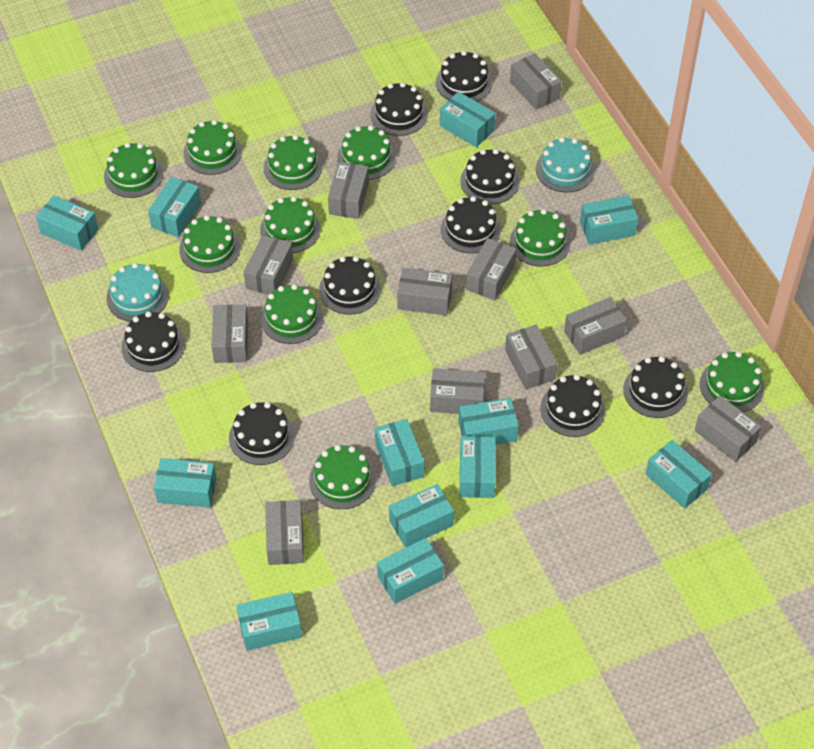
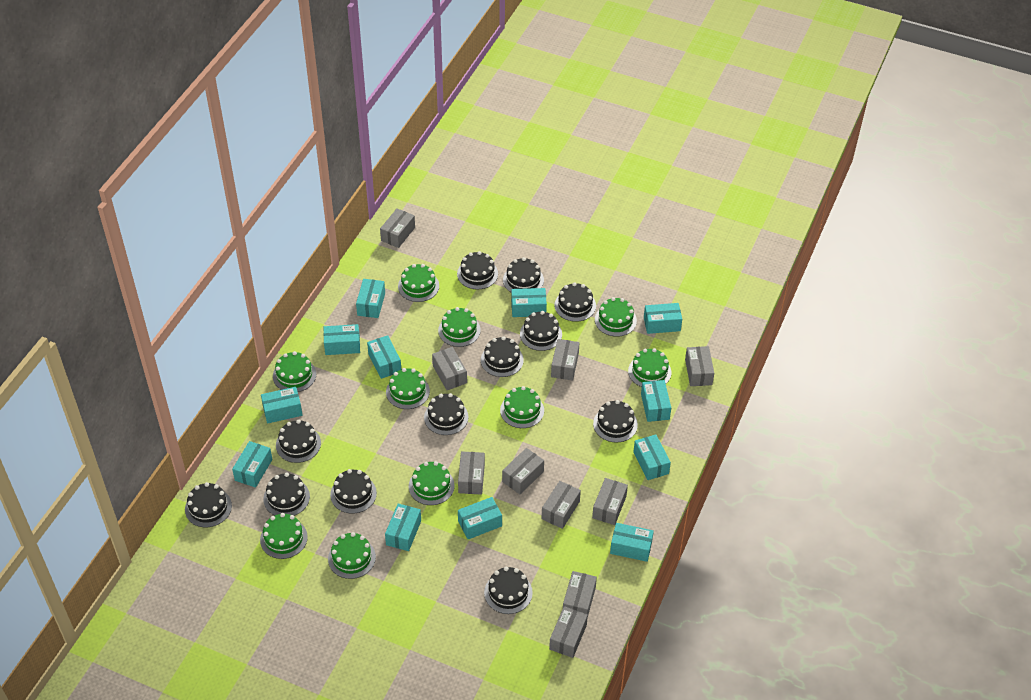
black cake: [121,311,185,372] [229,402,295,465] [319,256,381,315] [370,82,428,136] [436,51,492,102] [440,196,501,253] [460,149,519,204] [540,374,605,437] [623,356,688,418] = 9 -> [185,482,232,527] [263,473,310,516] [276,420,321,463] [330,469,377,514] [424,393,469,435] [457,251,498,289] [481,336,524,377] [484,567,533,614] [503,257,544,292] [520,311,562,351] [554,282,596,322] [593,400,638,443] = 12
grey box: [212,305,248,363] [244,235,293,295] [265,500,304,565] [328,161,369,219] [397,268,453,316] [430,369,485,414] [466,238,516,300] [505,325,557,389] [510,53,562,110] [564,297,627,355] [695,395,762,462] = 11 -> [380,208,415,248] [432,347,467,390] [458,451,485,495] [502,448,544,494] [541,481,581,529] [549,606,588,658] [551,339,579,381] [563,571,597,614] [592,478,628,525] [685,346,714,386] = 10
turquoise cake: [107,263,169,322] [536,137,595,193] = 2 -> none = 0

